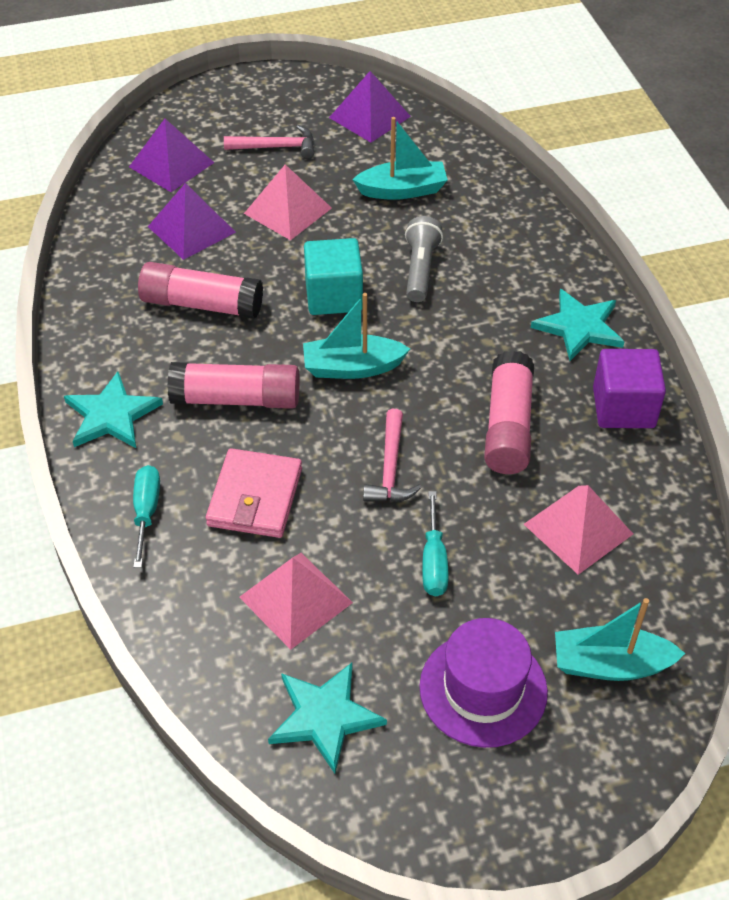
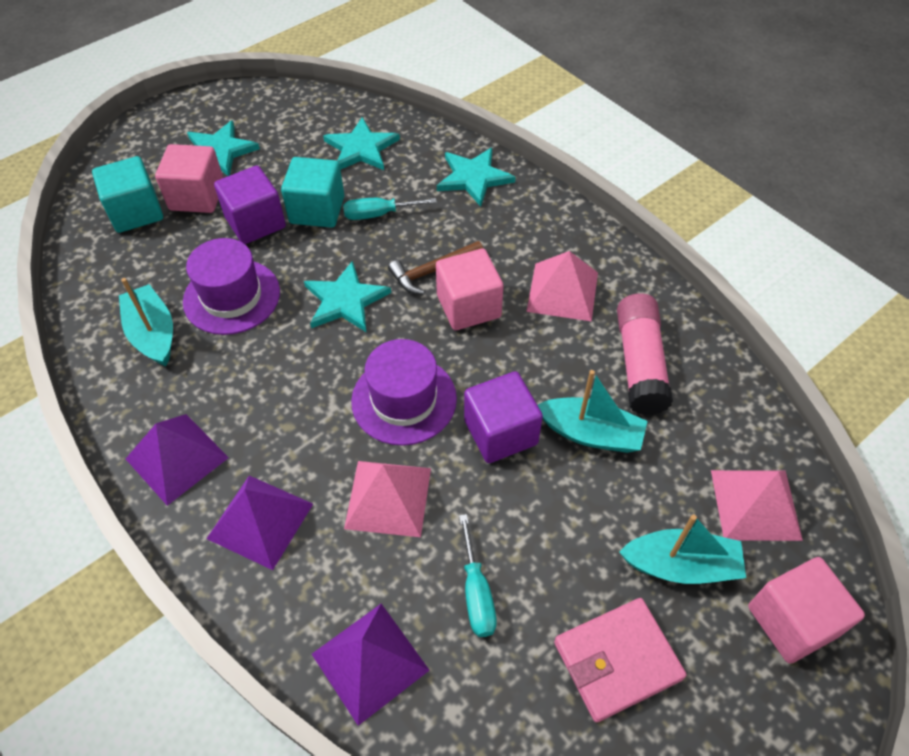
brown hammer: none = 0 -> [388,241,484,295] = 1
grey flashlight: [405,216,443,302] = 1 -> none = 0
pink cube: none = 0 -> [155,144,223,213] [436,248,504,330] [748,557,865,663] = 3
pink glue stick: [138,262,263,319] [167,362,300,409] [484,350,534,474] = 3 -> [617,293,673,415] = 1
pink hammer: [224,125,314,159] [363,409,422,502] = 2 -> none = 0
purple cube: [593,349,666,428] = 1 -> [214,166,286,244] [464,371,543,463] = 2
purple hat: [419,618,548,748] = 1 -> [183,238,280,335] [351,339,457,446] = 2
turquoise cube: [304,238,363,315] = 1 -> [92,156,163,233] [281,157,345,228] = 2
turquoise star: [64,371,163,448] [268,663,387,774] [531,289,625,361] = 3 -> [187,120,260,176] [304,261,391,333] [323,117,400,170] [437,148,516,207] = 4

